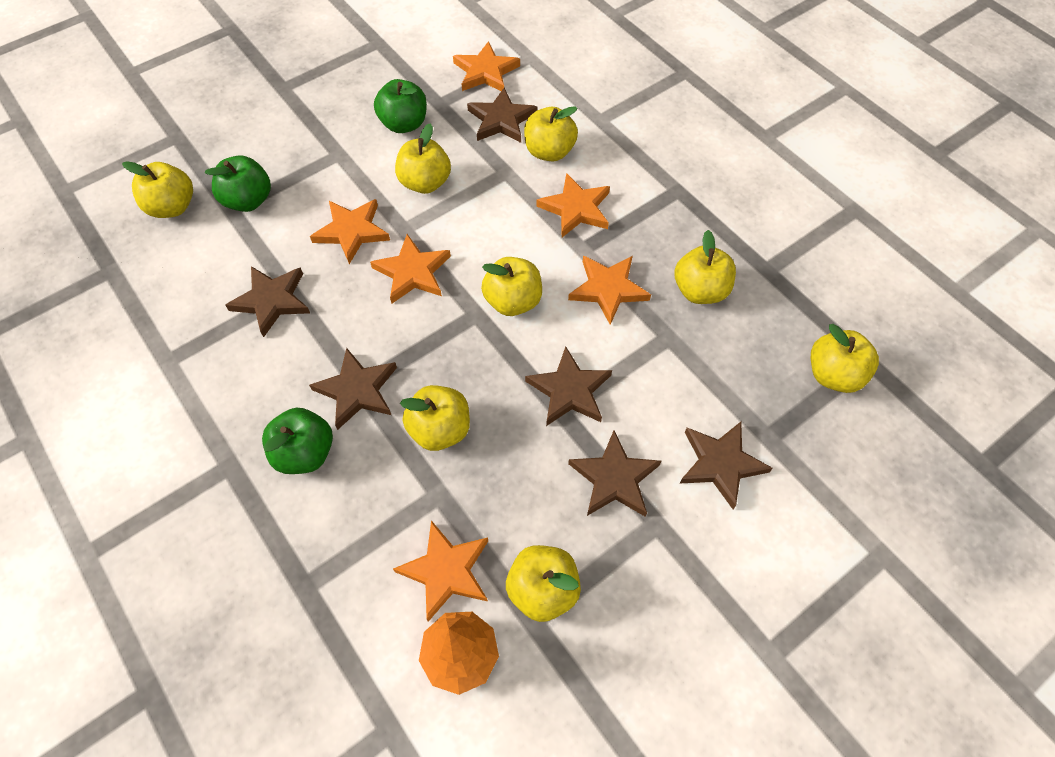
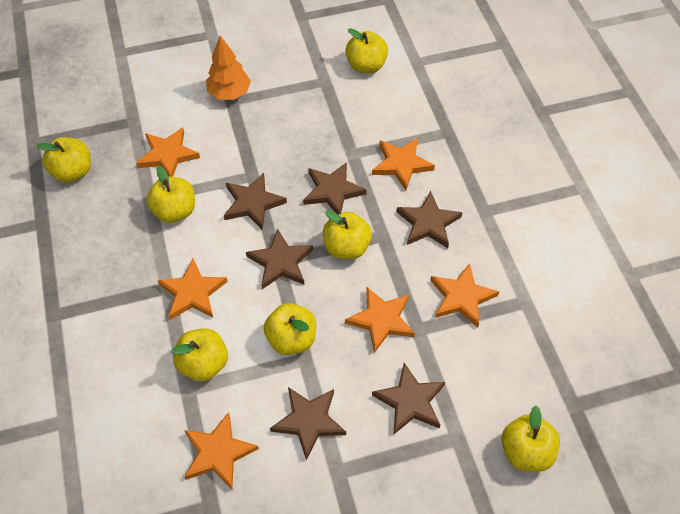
green apple: [205,155,271,212] [262,408,333,474] [374,79,427,133] = 3 -> none = 0
yellow apple: [122,161,193,218] [395,123,451,194] [400,385,470,451] [481,257,542,316] [506,545,581,622] [524,106,578,161] [674,230,736,304] [811,324,879,393] = 8 -> [37,137,91,182] [146,166,195,223] [172,328,228,381] [264,303,316,355] [323,210,372,260] [345,28,388,73] [502,406,560,472] = 7

